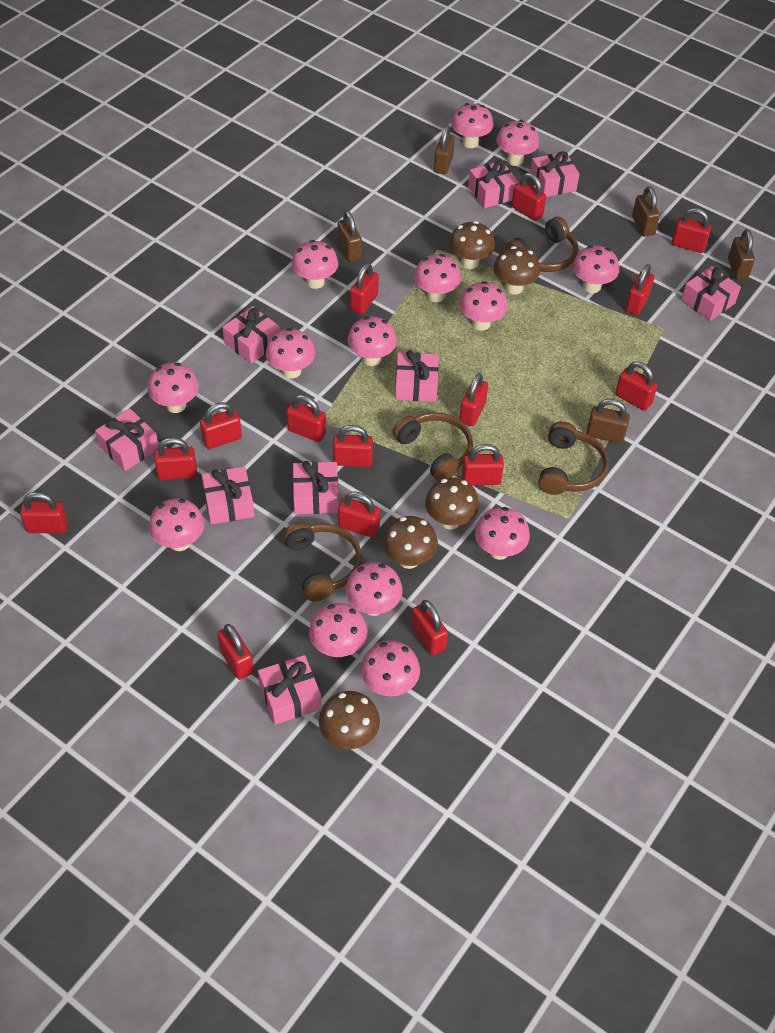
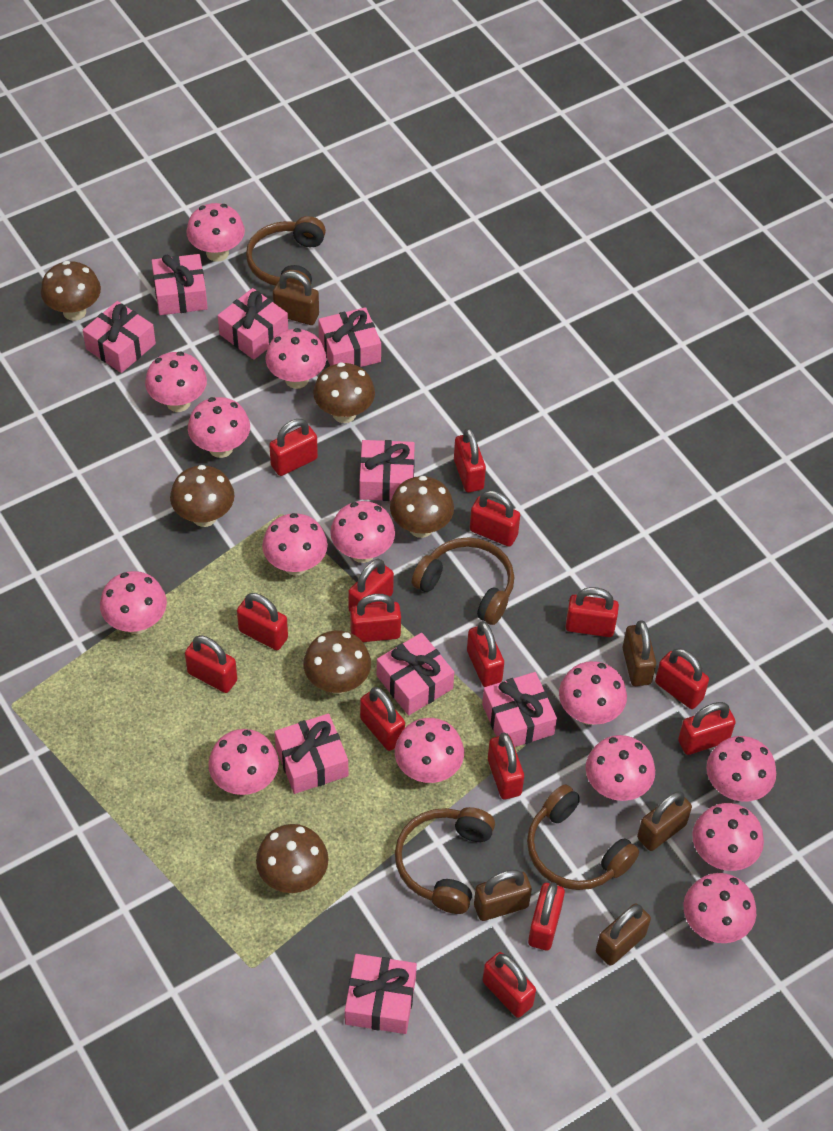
brown mushroom: [319,691,380,749] [382,516,438,569] [425,477,479,529] [449,221,495,269] [493,246,540,294] = 5 -> [41,261,101,321] [170,465,234,527] [256,824,329,893] [303,630,371,694] [313,362,375,423] [390,476,454,538] = 6

